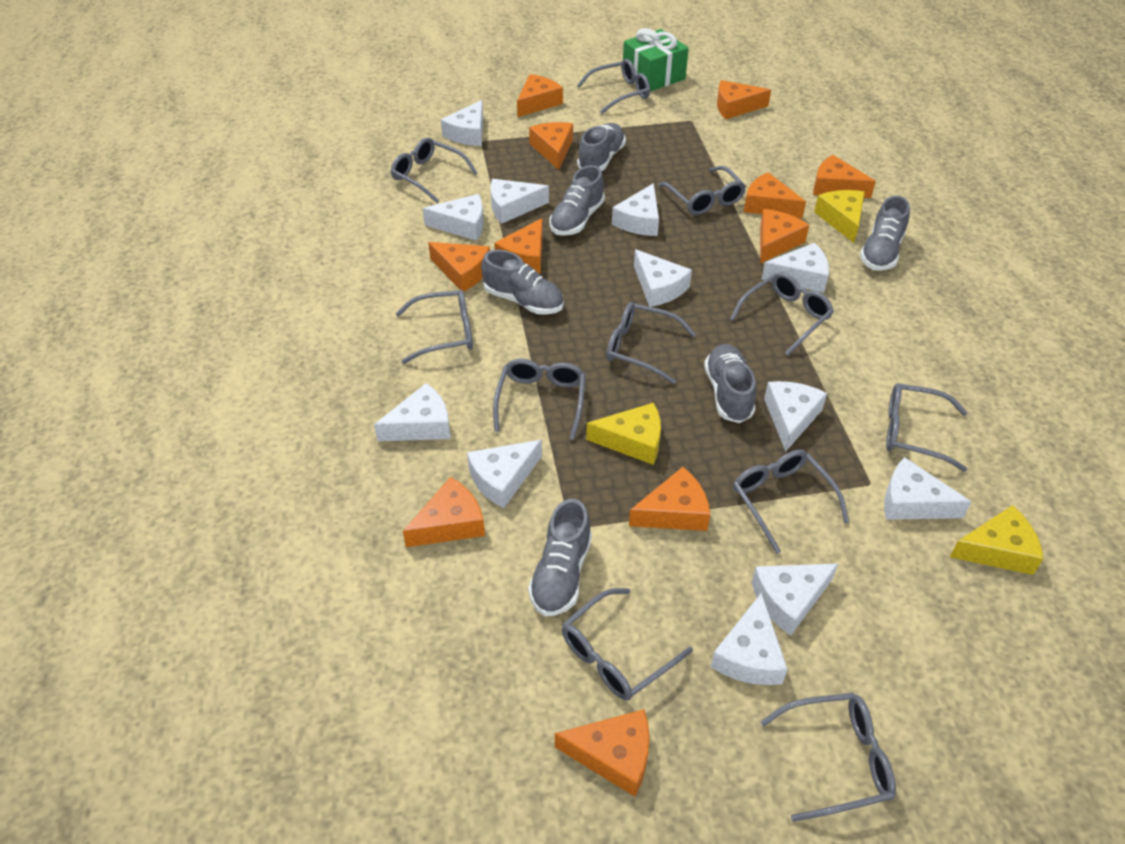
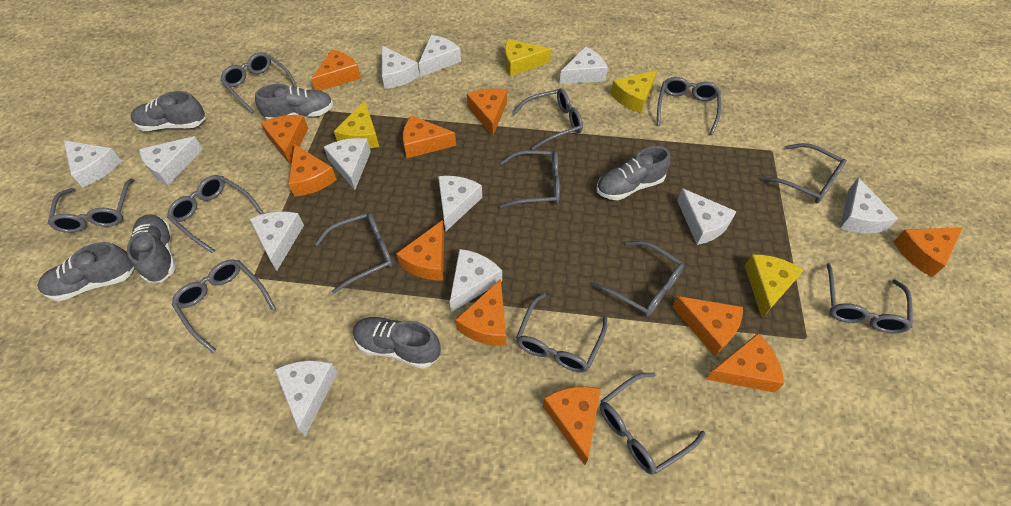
green gift: [623,28,689,91] = 1 -> none = 0
grey glasses: [390,138,478,203] [395,290,473,364] [493,359,586,440] [562,588,693,701] [577,59,650,114] [606,302,696,384] [658,166,746,215] [730,272,834,356] [733,449,849,554] [760,693,896,822] [886,383,967,472] = 11 -> [48,178,134,233] [167,175,263,254] [172,259,276,353] [220,52,297,113] [315,213,393,294] [500,150,560,208] [512,88,583,150] [516,293,607,373] [591,241,684,317] [600,372,705,475] [657,77,721,135] [761,143,847,203] [826,263,913,334] = 13
yellow cheese: [586,403,661,465] [814,190,865,243] [950,505,1044,575] = 3 -> [334,101,379,148] [505,39,551,76] [611,70,657,113] [745,254,803,318] = 4

